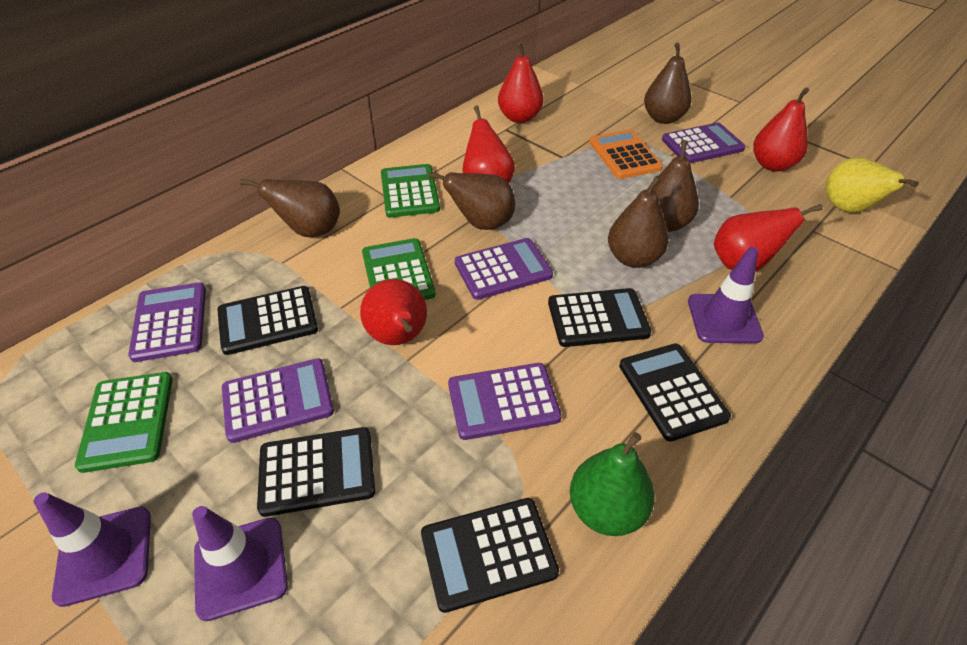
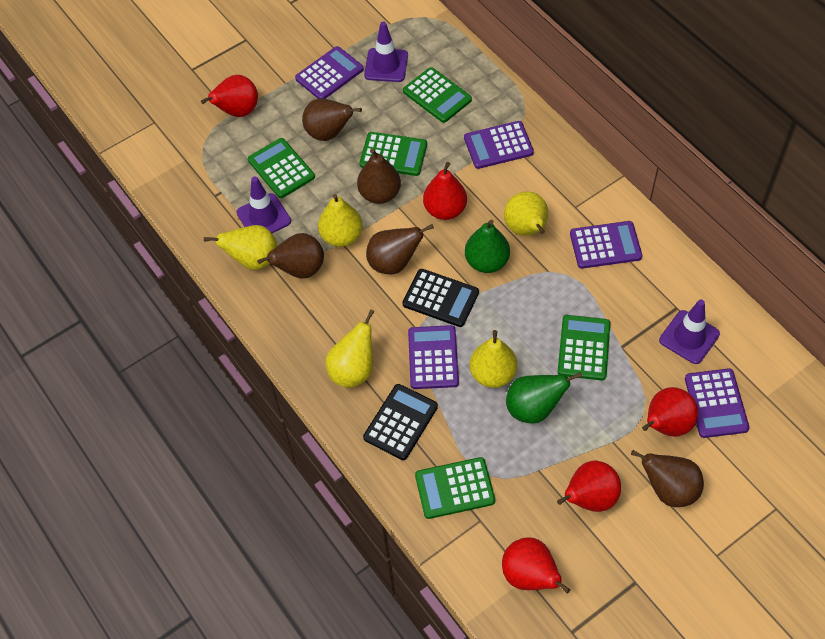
black calculator: [217,286,318,355] [257,427,375,517] [421,498,559,613] [548,288,651,347] [619,343,731,442] = 5 -> [363,384,438,460] [402,269,479,327] = 2
green calculator: [75,372,173,473] [362,238,436,300] [381,164,440,217] = 3 -> [248,138,315,198] [359,132,427,176] [403,67,472,123] [415,457,495,519] [558,315,610,381] = 5
green pear: [570,432,655,536] = 1 -> [465,219,510,273] [506,372,582,424] = 2
orange calculator: [589,130,663,179] = 1 -> none = 0
yellow pear: [825,157,919,213] = 1 -> [204,225,278,270] [318,194,363,247] [325,309,375,388] [469,330,517,388] [504,191,548,236] = 5

